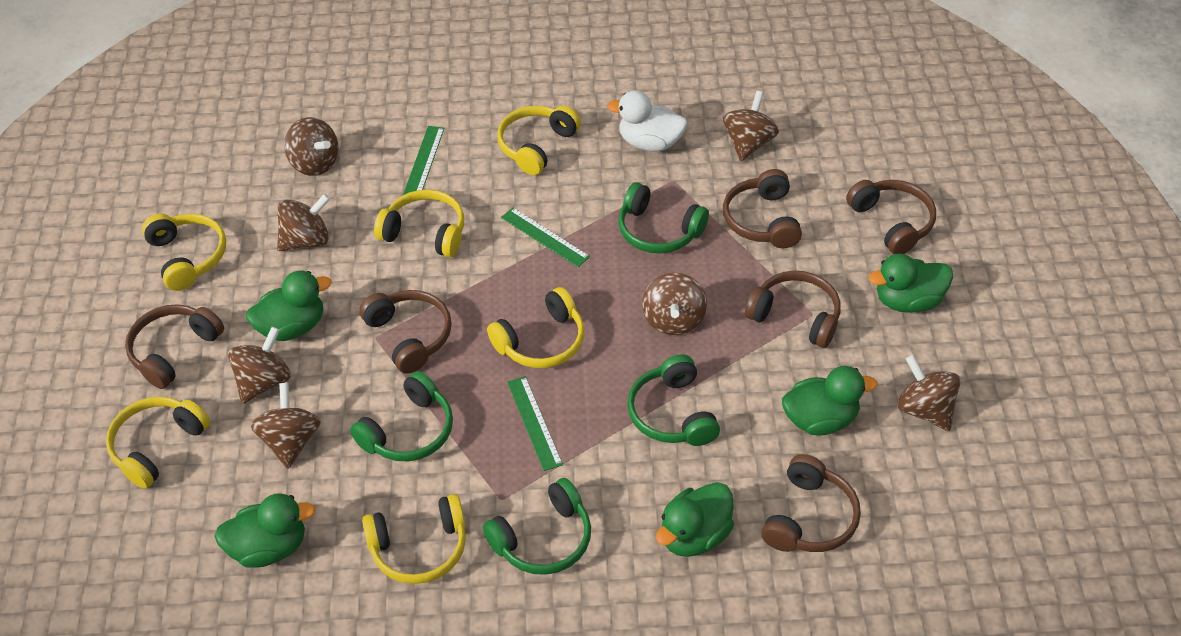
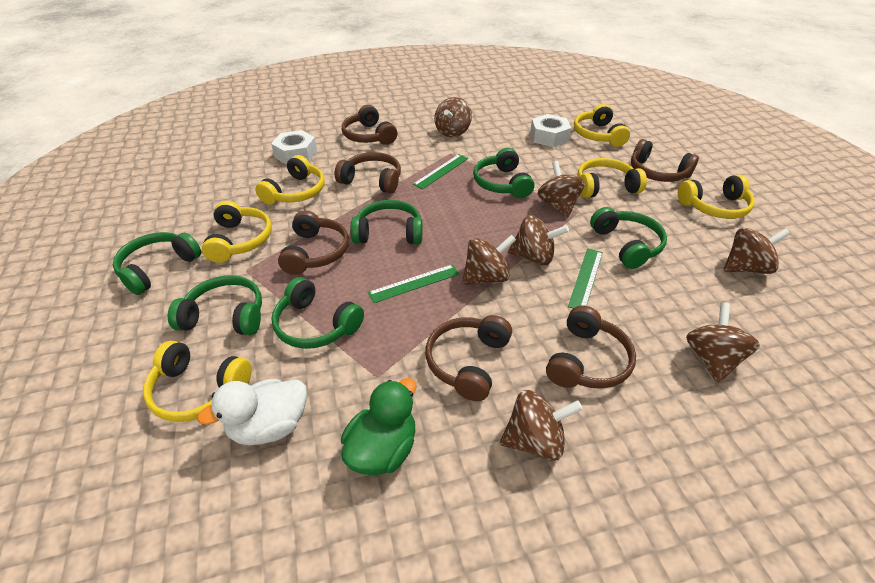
green duck: [214,493,316,568] [246,271,332,341] [656,482,734,557] [782,366,877,436] [868,254,953,313] = 5 -> [341,378,416,475] = 1
green headphones: [350,371,453,461] [483,478,591,575] [618,182,709,253] [627,354,720,446] = 4 -> [113,232,201,295] [168,275,262,335] [271,277,364,349] [350,200,422,244] [473,148,534,198] [590,207,667,269] = 6
white nut: none = 0 -> [271,130,317,165] [530,114,571,147] = 2

